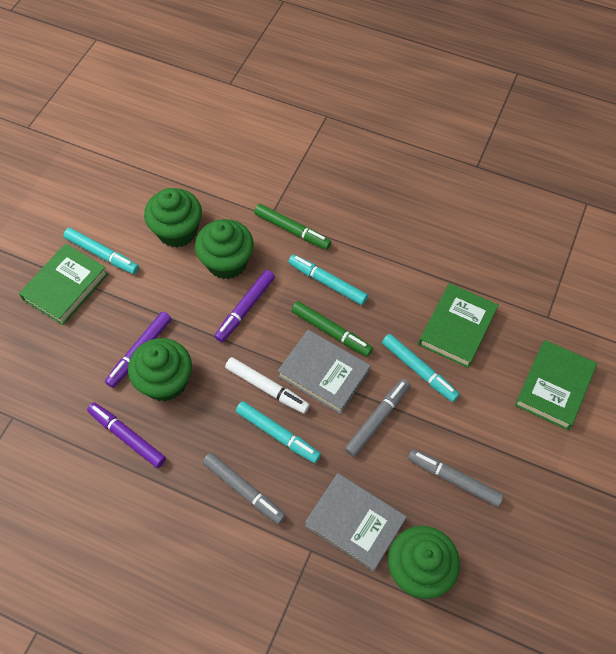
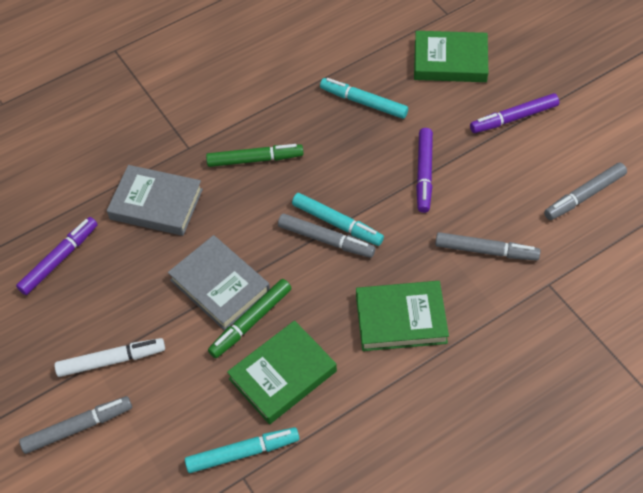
green cupcake: [128,338,192,402] [144,188,202,248] [195,219,254,279] [388,526,460,599] = 4 -> none = 0
grey marker: [203,453,286,524] [345,379,410,457] [408,449,504,507] = 3 -> [19,396,132,454] [278,214,375,258] [435,232,540,261] [544,163,627,220] = 4
turquoise marker: [63,228,139,274] [236,401,321,463] [288,255,368,305] [382,334,460,402] = 4 -> [185,427,299,473] [292,193,384,246] [320,78,408,119] = 3

